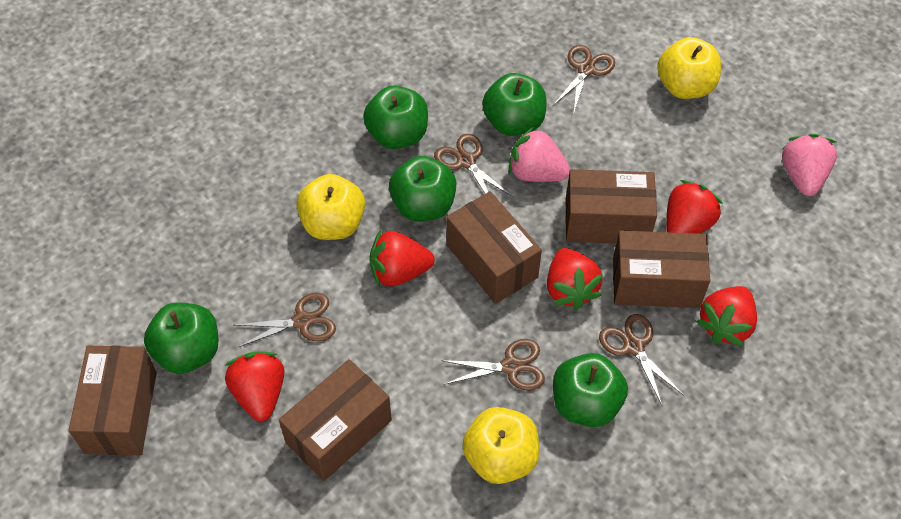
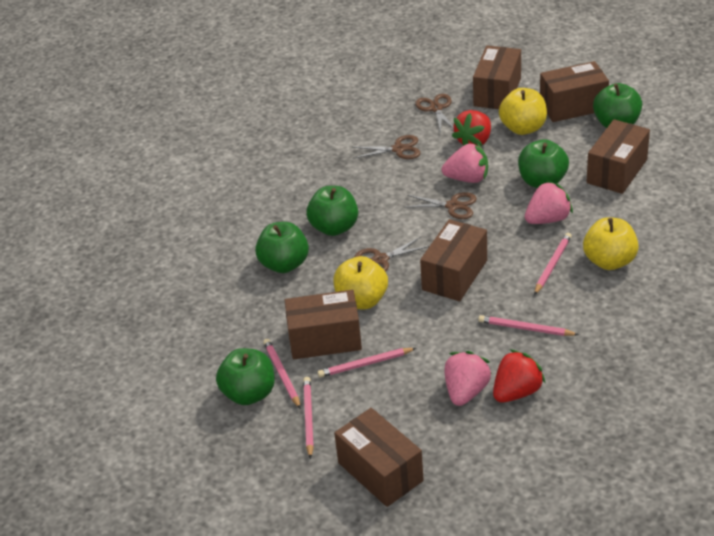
brown box: [69,346,157,455] [279,359,392,481] [446,191,542,304] [565,169,657,244] [613,230,711,308] = 5 -> [285,290,362,359] [334,408,424,507] [420,219,487,301] [473,46,521,109] [540,61,609,122] [587,119,650,194] = 6
brown scissors: [235,293,336,347] [434,134,513,197] [441,339,545,390] [553,45,615,114] [599,314,684,405] = 5 -> [352,135,420,159] [355,237,429,272] [406,192,477,219] [415,94,454,133] = 4
pink pencil: none = 0 -> [263,339,301,409] [303,377,314,459] [318,348,416,378] [478,315,579,336] [534,233,572,295] = 5
pink strawberry: [509,126,570,182] [782,134,837,196] = 2 -> [442,142,488,183] [444,351,492,406] [525,181,573,224] = 3
red strawberry: [224,352,284,422] [370,230,435,288] [547,248,603,310] [666,180,723,234] [696,286,757,346] = 5 -> [452,110,491,146] [493,349,545,403] = 2

